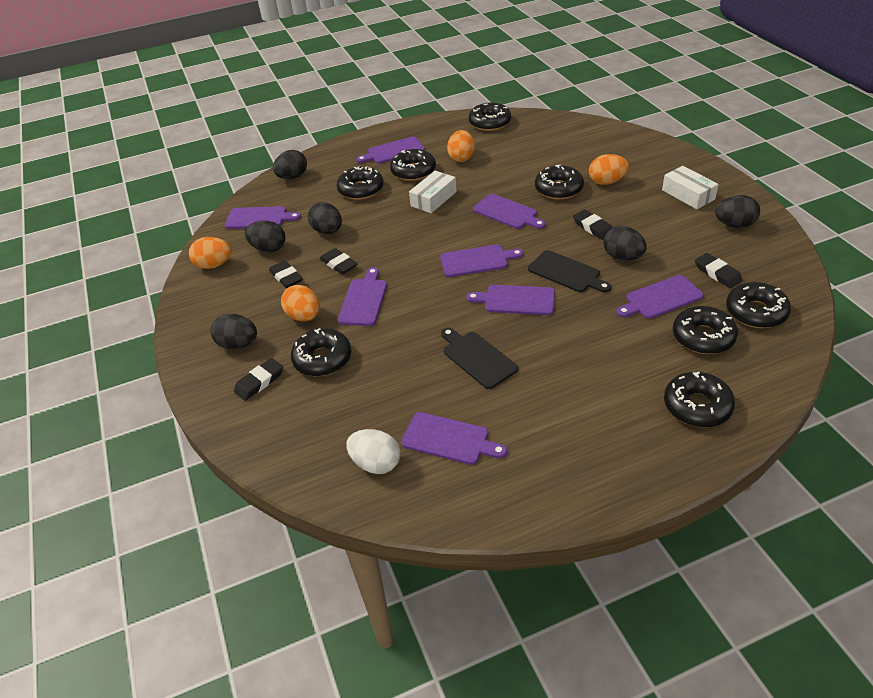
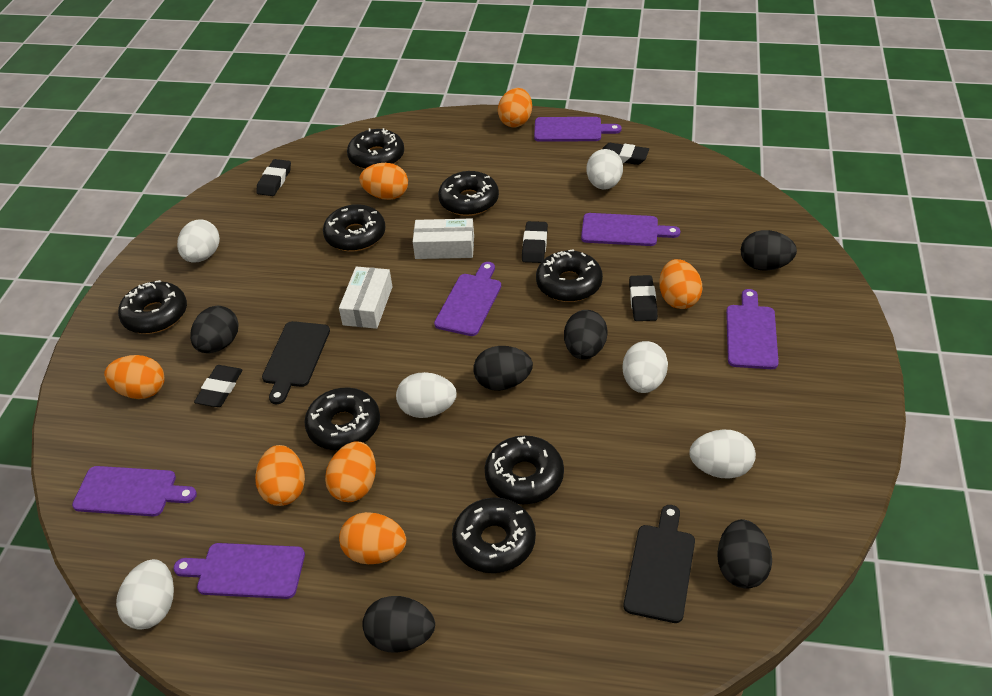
orange egg: [189,237,232,269] [281,285,320,321] [447,130,475,162] [589,154,629,185] = 4 -> [104,355,165,399] [255,445,305,506] [325,441,376,502] [339,512,406,564] [360,163,408,200] [498,88,532,127] [659,259,702,309] = 7
purple cutting board: [225,206,301,229] [338,267,387,326] [356,136,425,164] [401,412,507,465] [440,244,523,277] [466,285,555,315] [473,194,546,229] [616,275,704,319] = 8 -> [72,466,197,516] [174,543,305,599] [434,262,501,336] [534,117,622,142] [581,213,680,246] [726,289,779,369] = 6
white egg: [346,429,400,474] = 1 -> [116,559,174,630] [177,219,220,263] [396,372,456,418] [586,149,623,190] [622,341,668,393] [690,429,756,479] = 6

